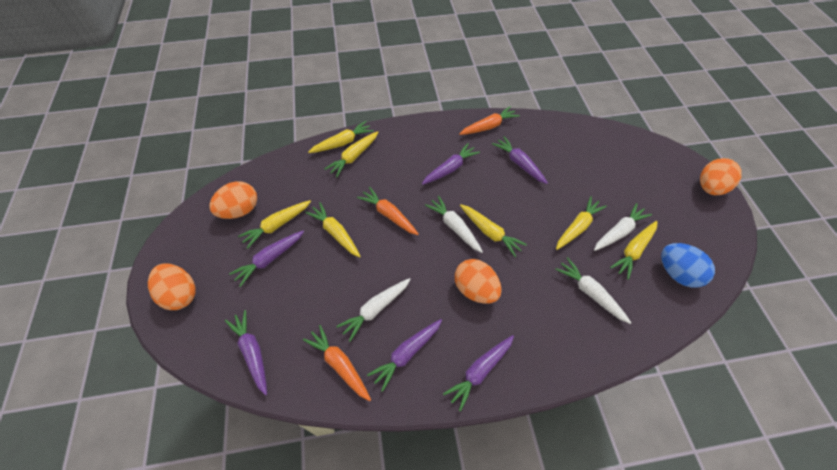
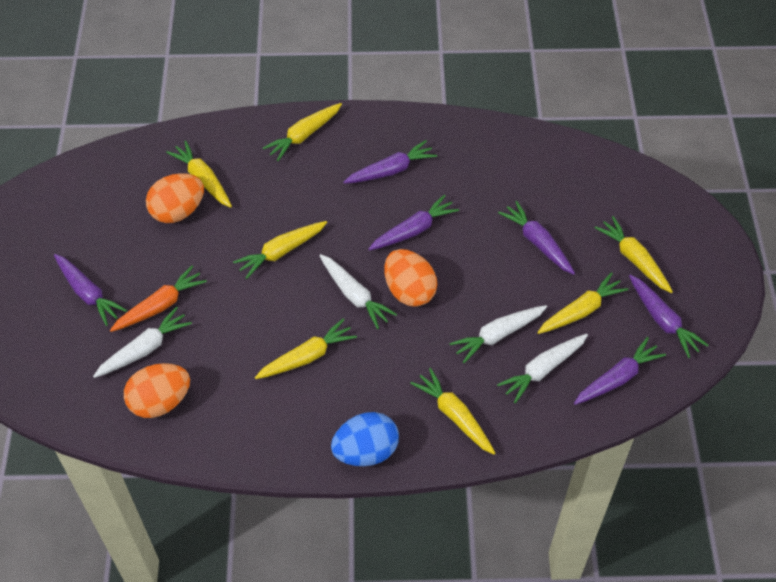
orange carrot: [303,325,371,401] [357,187,419,235] [459,106,520,135] = 3 -> [110,265,207,332] = 1
orange egg: [148,263,196,310] [209,181,257,219] [455,259,502,304] [700,158,742,195] = 4 -> [124,363,190,418] [146,173,204,223] [384,249,437,307] = 3

